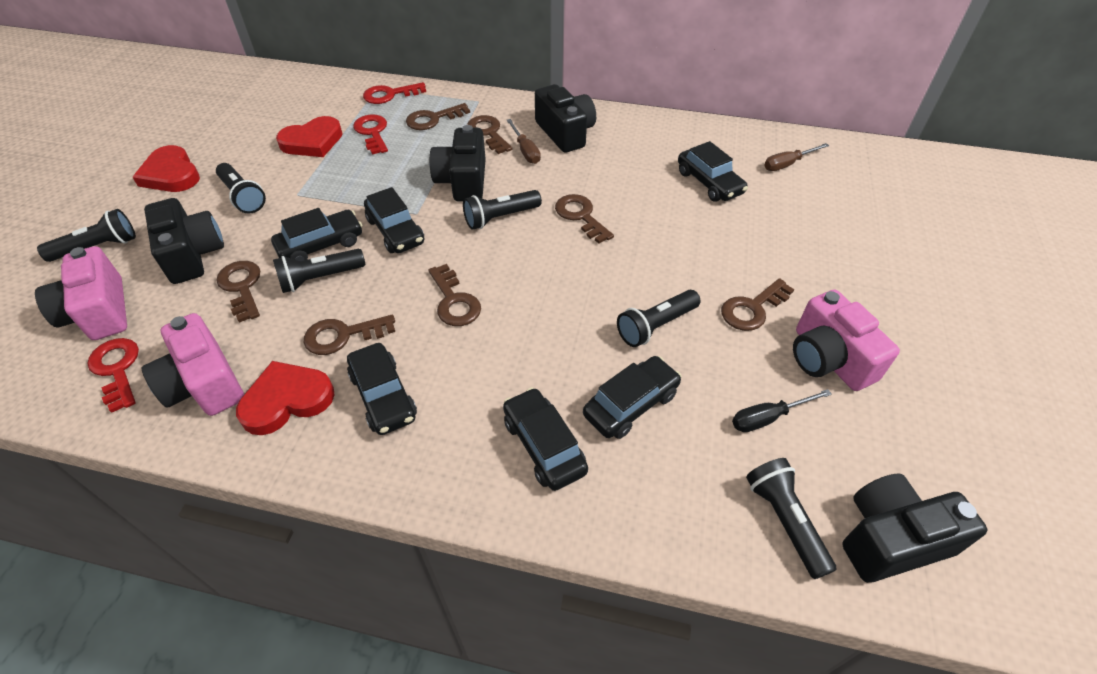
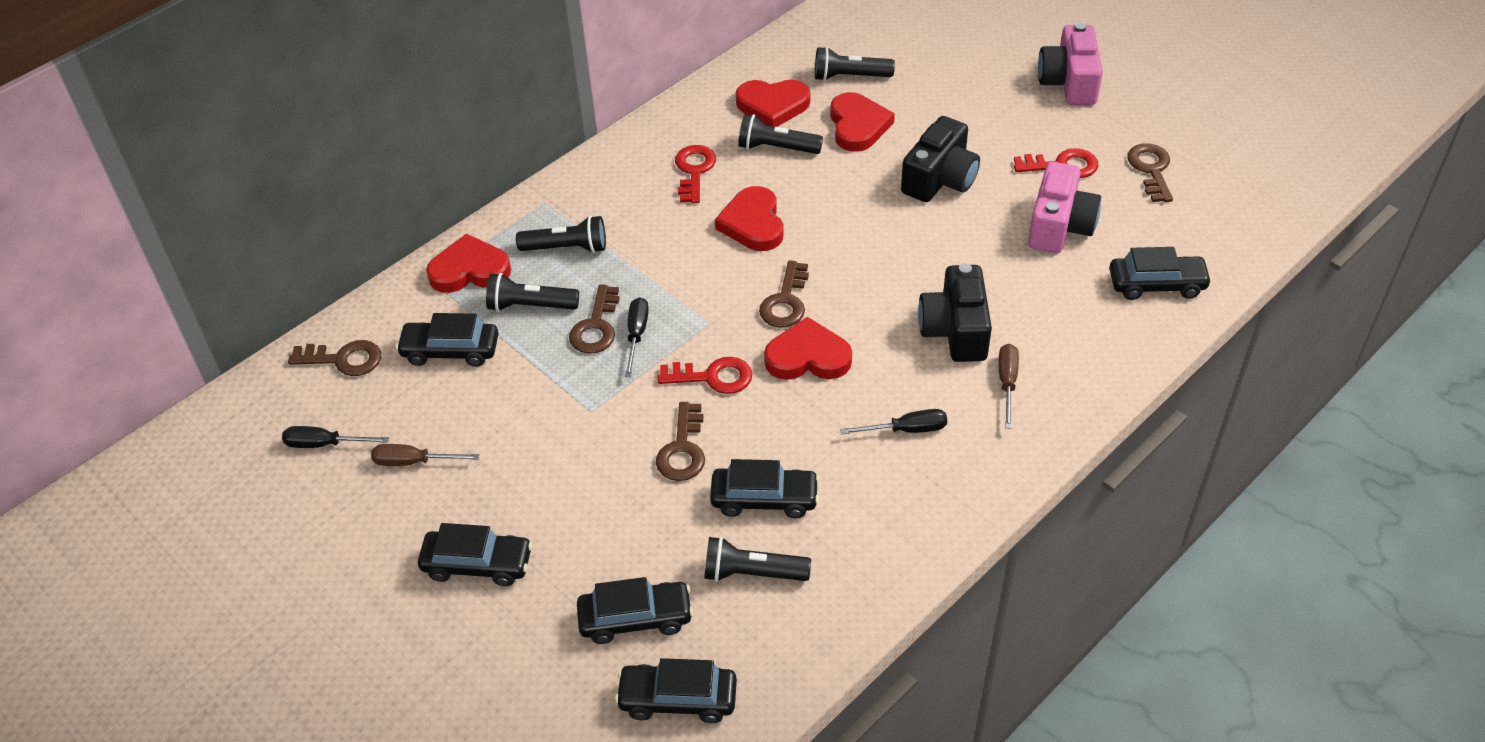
black camera: [144,198,224,284] [430,125,486,202] [535,84,596,153] [842,473,987,583] = 4 -> [901,116,980,202] [918,263,992,362] = 2
black flashlight: [37,209,136,262] [216,163,266,213] [273,249,365,293] [463,190,542,230] [617,290,701,347] [746,458,837,579] = 6 -> [486,273,579,312] [516,216,606,253] [704,537,811,582] [738,114,823,154] [815,47,895,81] = 5
black screwdriver: [732,389,832,432] = 1 -> [282,426,389,448] [625,297,649,377] [840,409,947,434] = 3
brown key: [216,261,260,323] [304,315,395,355] [406,103,470,130] [429,264,481,326] [467,115,512,154] [555,194,614,244] [721,278,794,331] = 7 -> [288,340,381,376] [569,284,620,354] [656,402,705,481] [759,260,809,328] [1127,143,1173,202] = 5
pink camera: [35,246,127,340] [142,313,244,416] [793,290,900,391] = 3 -> [1028,162,1101,253] [1038,22,1103,105] = 2
red heart: [132,145,200,192] [236,361,335,435] [276,116,343,157] = 3 -> [426,234,511,293] [715,186,784,251] [736,80,810,127] [764,317,852,380] [830,92,895,152] = 5

